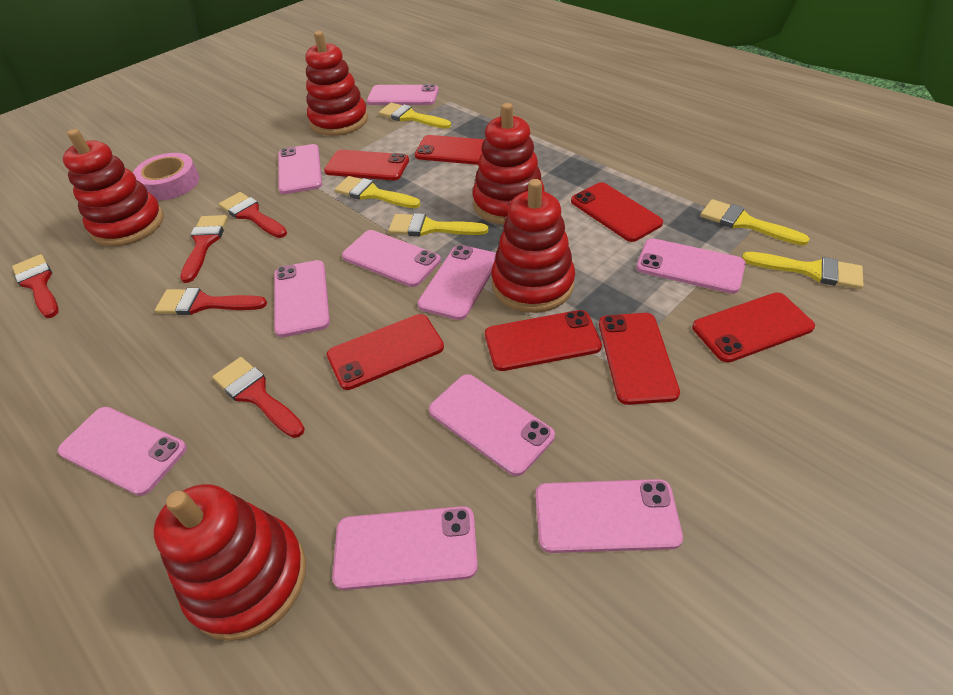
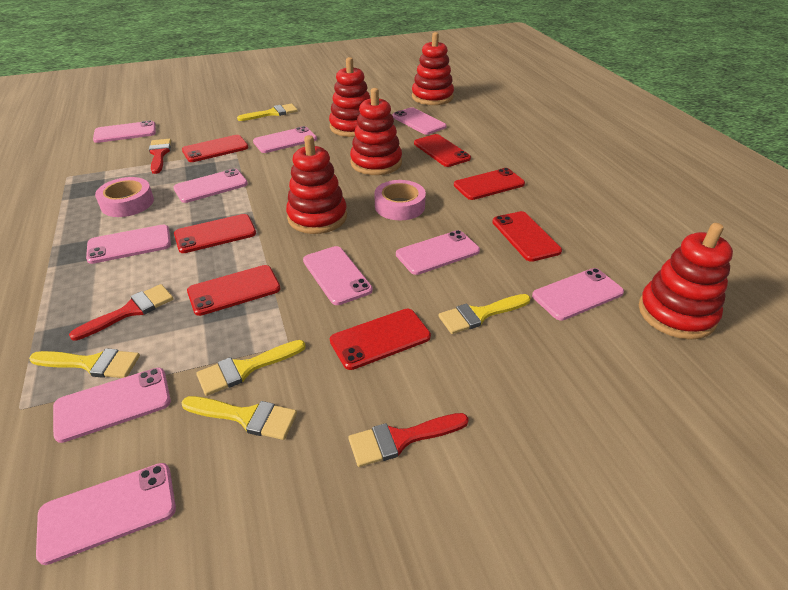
pink tape: [133,153,200,200] = 1 -> [95,177,154,217] [374,180,426,220] = 2
red brush: [12,254,59,318] [155,288,267,315] [180,215,228,283] [212,357,305,438] [219,192,287,238] = 5 -> [69,284,174,341] [149,139,171,174] [349,413,469,467] = 3

